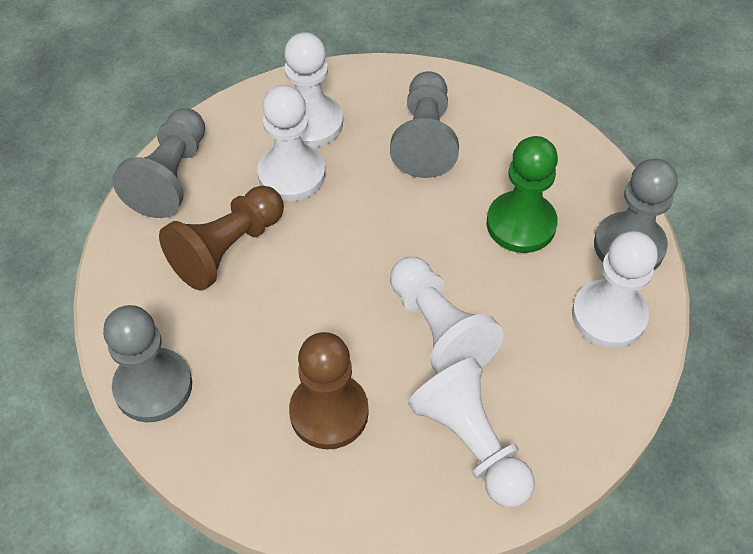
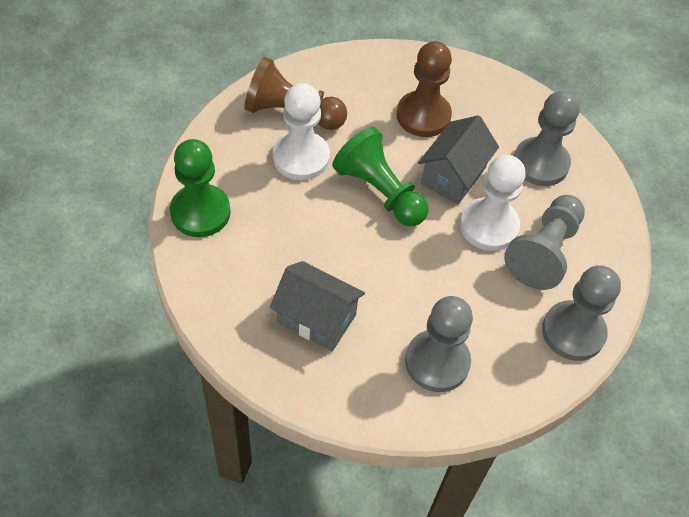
green pawn: [487,136,558,253] = 1 -> [170,139,231,237] [332,127,429,227] = 2
grey house: none = 0 -> [270,261,365,351] [418,115,499,204] = 2
white pawn: [257,85,325,201] [284,32,343,148] [390,257,504,374] [408,358,535,507] [572,231,658,348] = 5 -> [273,83,330,180] [460,155,526,251] = 2

